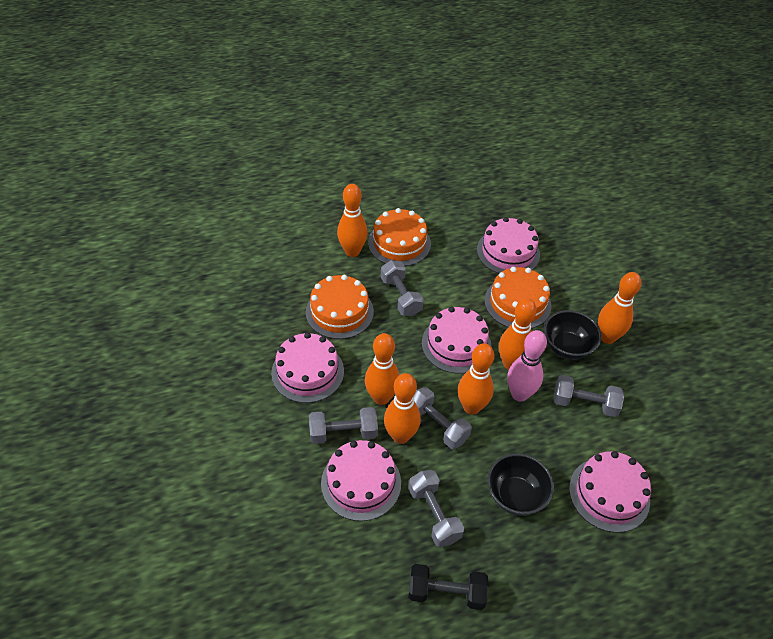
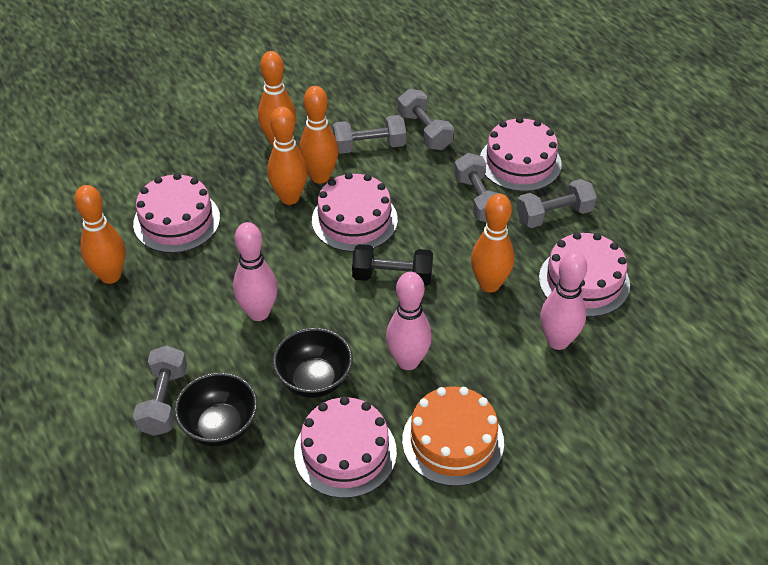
orange bowling pin: [337,184,368,257] [365,333,399,405] [384,373,421,444] [458,343,494,415] [499,298,537,370] [598,272,642,344] = 6 -> [74,185,125,284] [258,51,296,146] [267,106,307,205] [299,86,338,184] [471,194,514,293] = 5
orange cake: [306,275,374,339] [368,208,431,266] [484,267,551,329] = 3 -> [402,386,504,486] = 1
pink bowling pin: [507,330,547,402] = 1 -> [233,222,278,321] [386,272,432,370] [540,251,587,350] = 3

